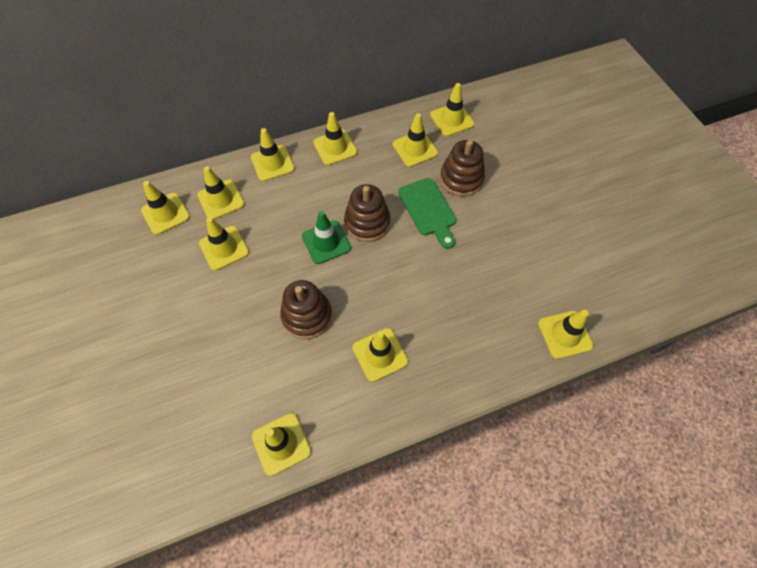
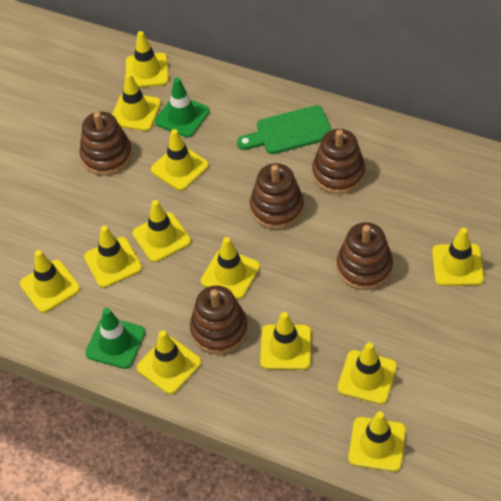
brown stacking toy: [280,280,332,339] [344,184,391,242] [440,140,485,197] = 3 -> [79,112,132,176] [190,285,248,354] [250,163,304,229] [312,129,365,194] [337,222,393,290] = 5
green traffic cone: [302,211,351,264] = 1 -> [85,308,146,369] [155,77,210,137] = 2
yellow traffic cone: [141,181,190,235] [197,166,244,220] [199,217,249,271] [251,128,295,181] [252,413,311,476] [313,112,358,165] [352,328,408,382] [393,113,438,167] [430,83,474,136] [538,310,594,359] = 10 -> [20,250,80,313] [84,226,142,288] [112,73,161,131] [126,31,169,87] [132,200,191,262] [137,330,202,394] [151,129,209,191] [201,237,260,299] [260,312,311,370] [338,342,397,404] [348,411,406,472] [432,228,484,286] = 12

